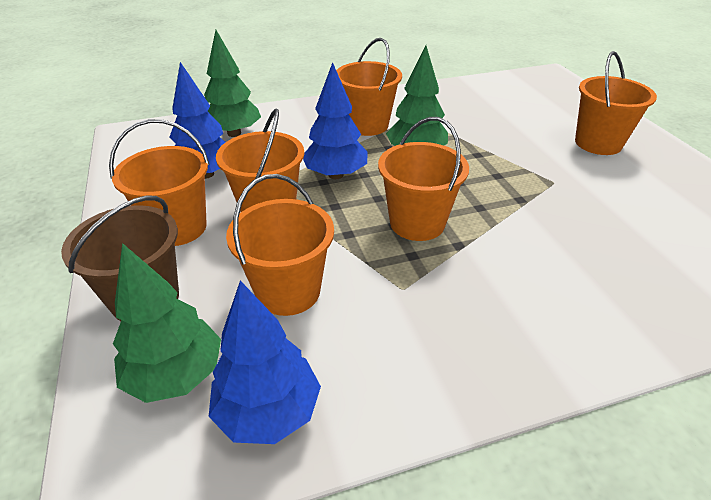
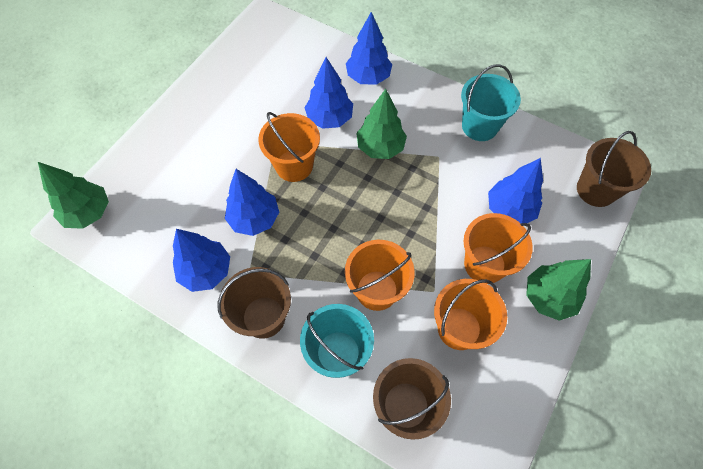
blue tree: [169,62,225,179] [209,280,321,444] [303,62,368,179] = 3 -> [173,229,230,292] [225,169,279,236] [304,57,353,129] [346,12,392,85] [488,158,543,223] = 5
brown bucket: [61,196,179,321] = 1 -> [217,267,291,338] [373,358,451,440] [577,131,651,207] = 3
orange bucket: [109,119,210,246] [216,108,305,212] [226,174,334,316] [336,38,402,136] [378,117,469,241] [575,51,657,155] = 6 -> [258,112,320,182] [345,240,415,311] [434,279,507,350] [464,213,533,284] = 4
turquoise bucket: none = 0 -> [300,304,374,378] [461,64,521,141] = 2

